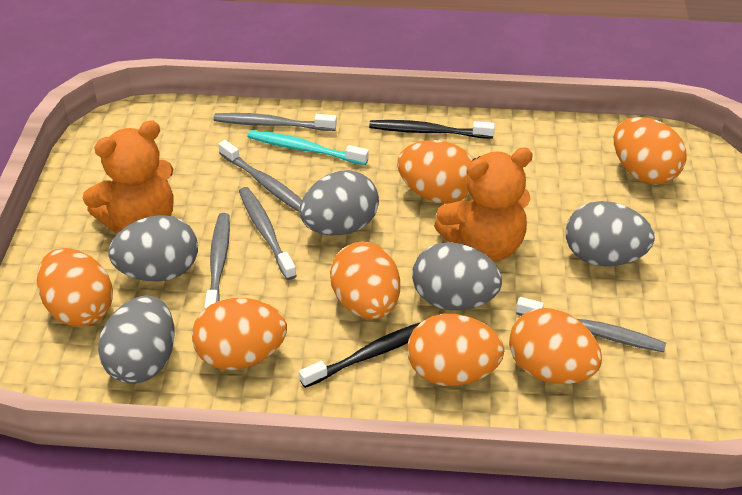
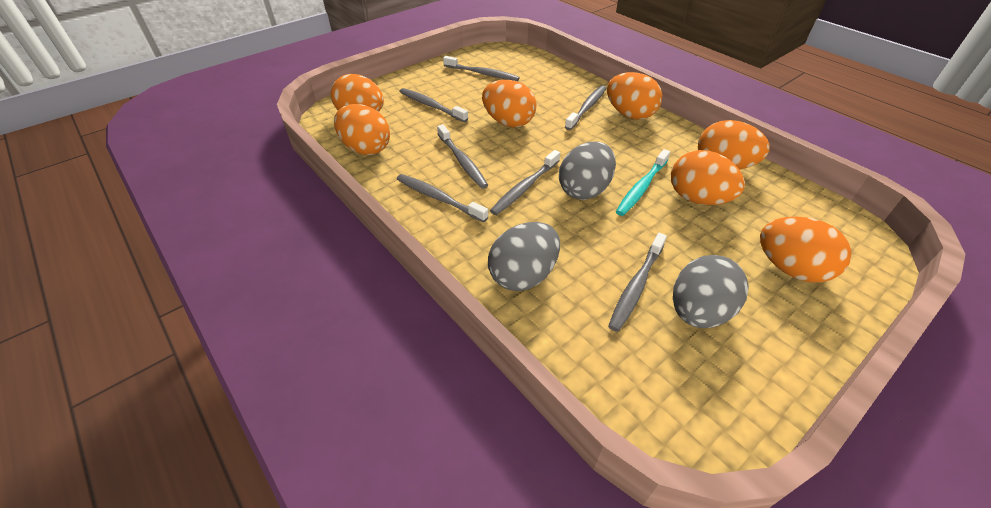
black toothbrush: [299,322,421,388] [369,120,495,139] = 2 -> none = 0
grey egg: [98,295,175,384] [108,215,198,282] [300,170,379,236] [412,242,502,310] [566,201,655,266] = 5 -> [488,222,560,291] [559,142,616,200] [673,255,749,328] = 3
grey toothbrush: [204,213,230,309] [213,113,337,131] [218,140,302,212] [239,187,297,280] [516,297,666,352] = 5 -> [397,174,489,222] [399,88,468,122] [437,124,488,188] [443,56,520,81] [490,150,560,215] [565,85,607,130] [608,233,667,332] = 7
orange teddy bear: [83,120,173,233] [434,148,533,262] = 2 -> none = 0

